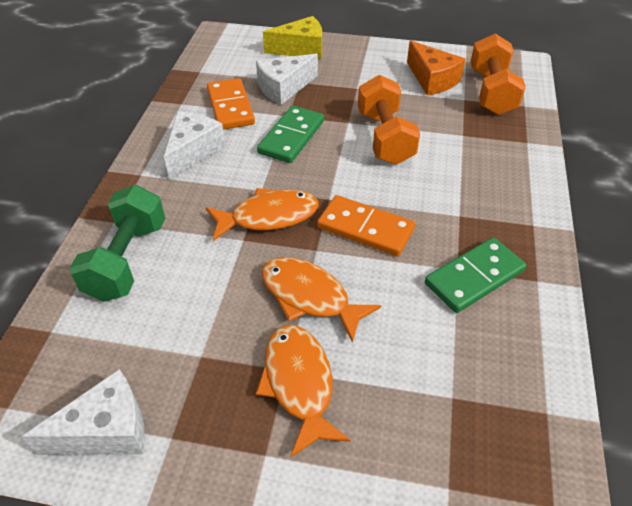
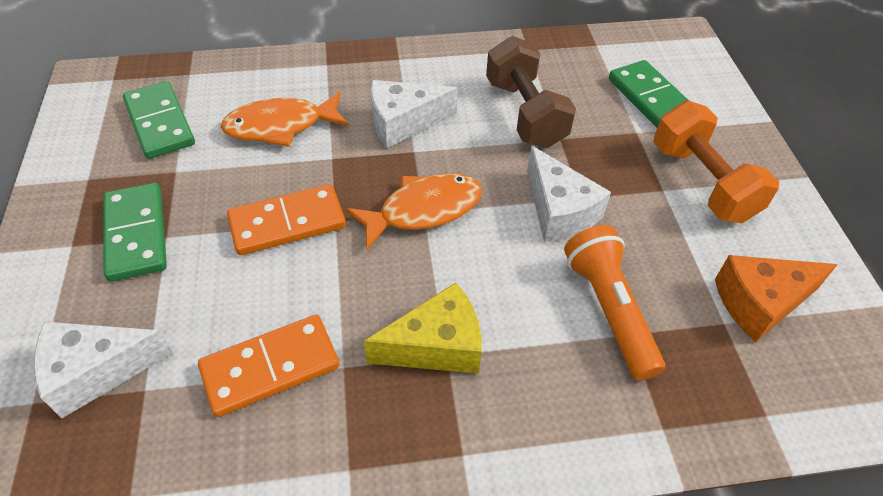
brown dumbbell: none = 0 -> [486,36,576,148] = 1
green domino: [257,106,324,163] [425,237,526,313] = 2 -> [103,183,167,282] [123,81,195,159] [609,60,689,128] = 3
green dumbbell: [69,185,166,302] = 1 -> none = 0
orange dumbbell: [358,75,420,165] [471,33,526,115] = 2 -> [653,101,779,223] = 1
orange fish: [205,188,319,241] [256,325,351,457] [262,257,381,343] = 3 -> [221,92,349,147] [346,173,482,250] = 2
orange flashlight: none = 0 -> [564,225,665,381] = 1

